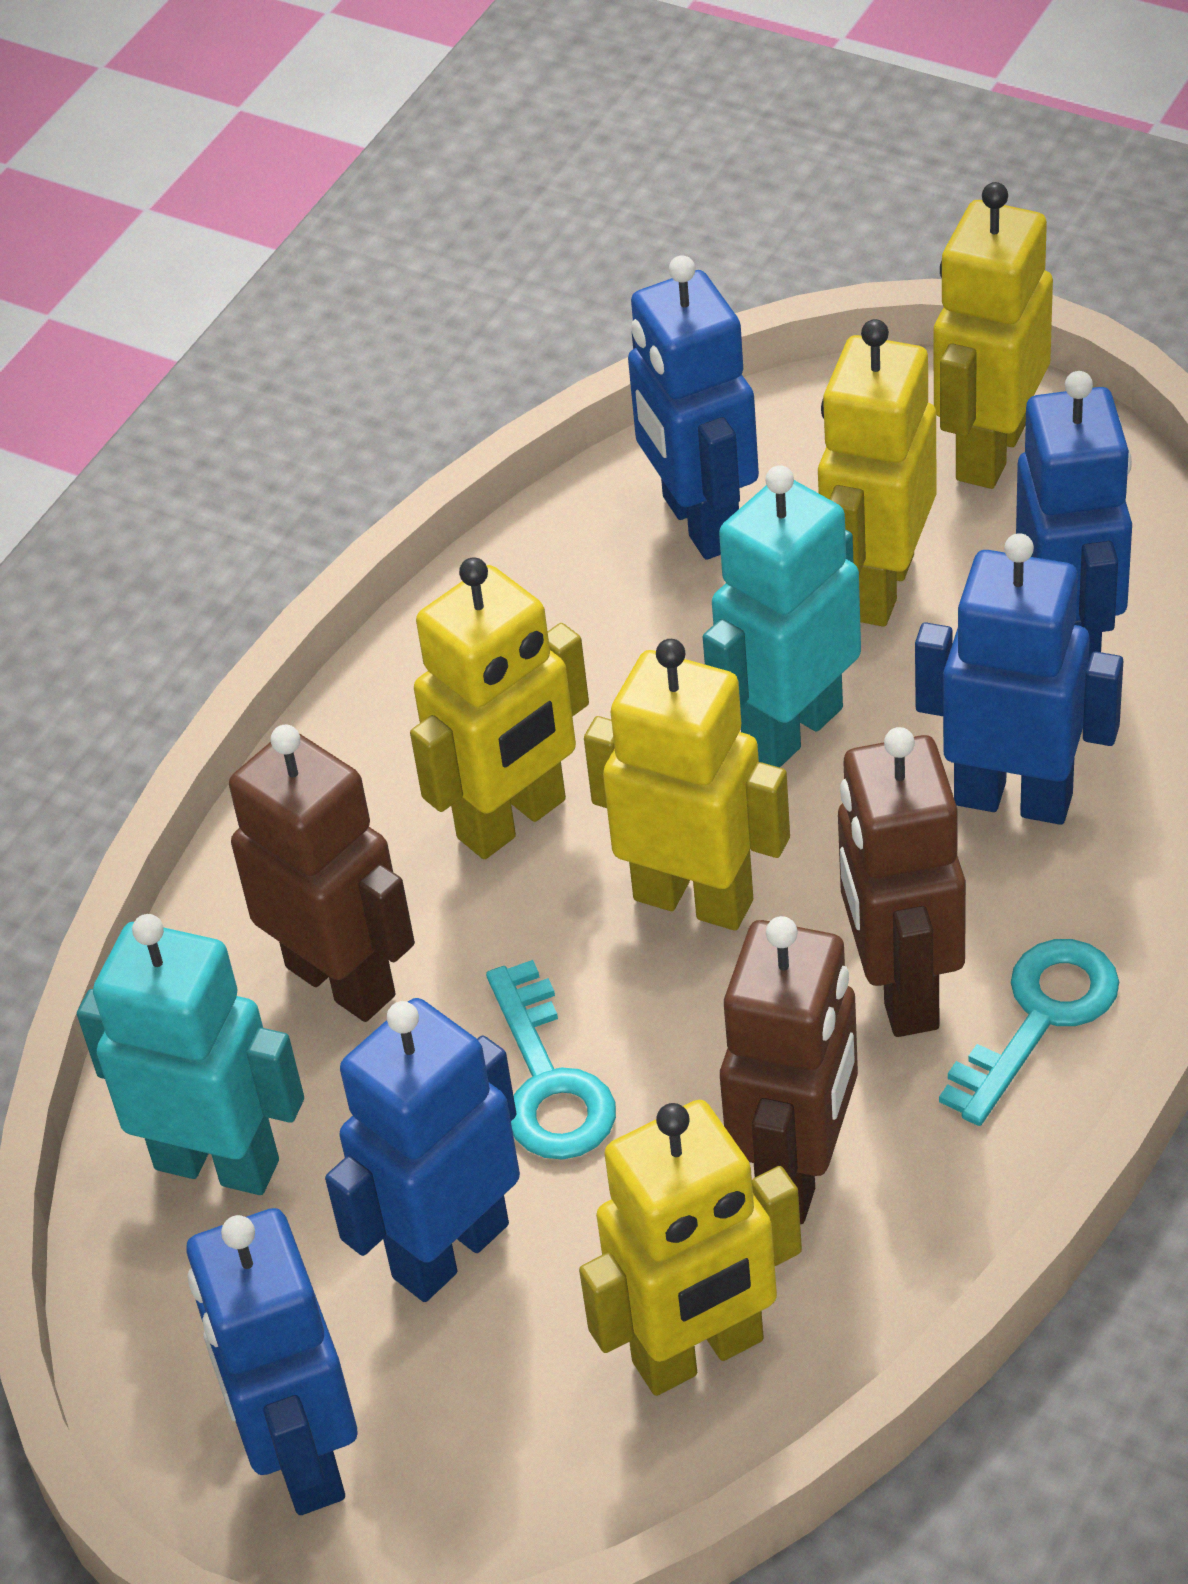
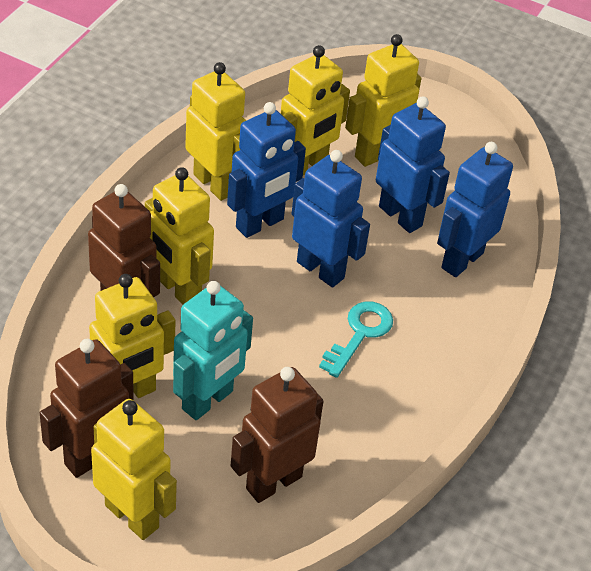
blue robot: [186,1208,357,1515] [325,998,520,1302] [628,255,759,560] [915,533,1123,825] [1016,371,1132,663] = 5 -> [227,102,306,238] [292,150,370,287] [376,96,450,233] [437,142,513,277] = 4
turquoise key: [486,960,616,1160] [939,939,1119,1126] = 2 -> [319,301,393,378] = 1
turquoise robot: [77,914,304,1195] [703,465,861,768] = 2 -> [173,281,253,420] = 1
yellow robot: [410,558,589,859] [579,1100,802,1396] [584,639,790,931] [818,319,936,627] [933,182,1053,489] = 5 -> [89,274,176,398] [91,399,177,540] [145,167,214,305] [185,62,246,201] [281,45,350,175] [345,34,421,167] = 6

